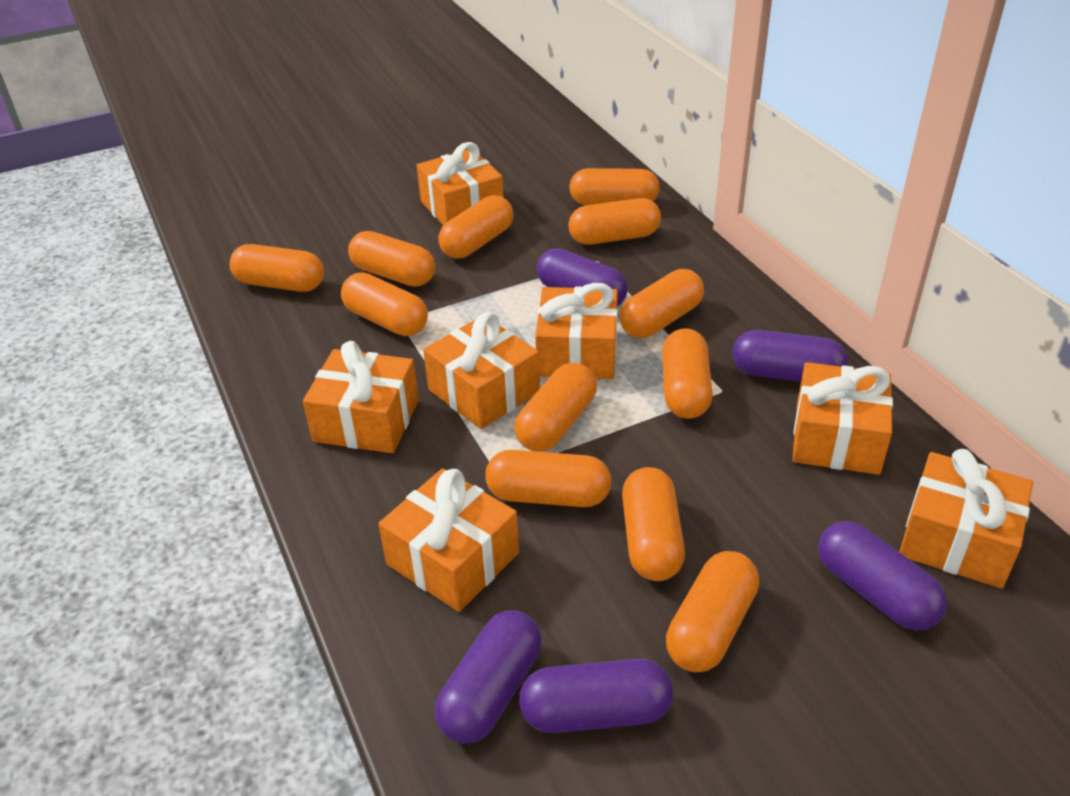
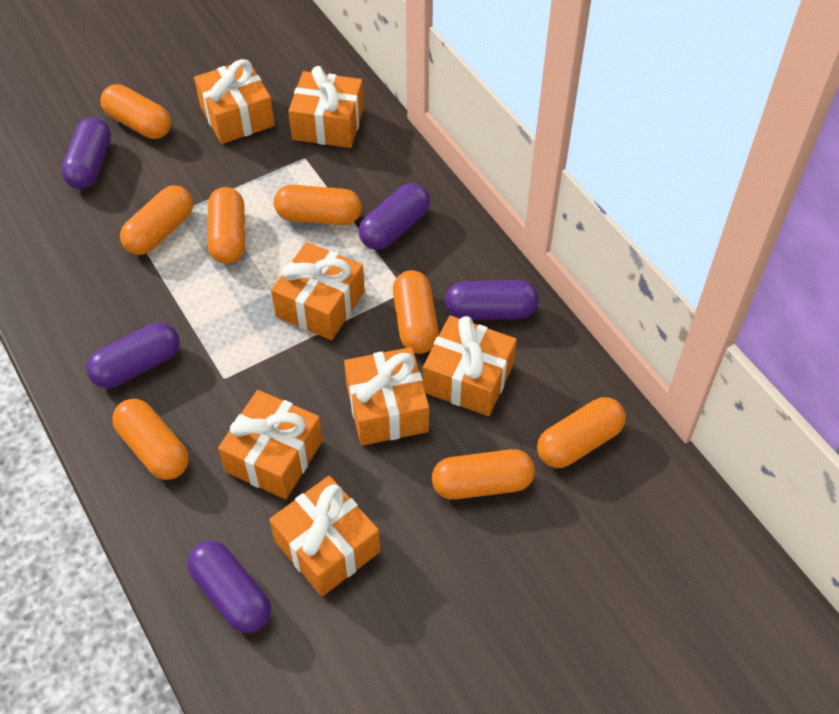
orange capsule: [230,244,324,292] [341,272,428,336] [348,231,435,287] [438,195,514,259] [485,450,611,507] [514,363,597,452] [568,198,661,245] [569,168,660,206] [620,269,704,338] [622,467,685,581] [662,328,713,419] [666,551,759,672] = 12 -> [101,84,171,139] [112,399,189,480] [120,185,193,255] [208,187,245,264] [274,185,362,225] [393,270,439,354] [432,449,535,500] [537,397,626,468] = 8

